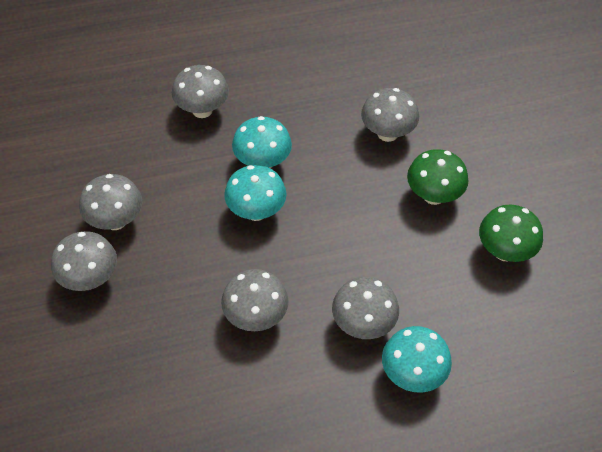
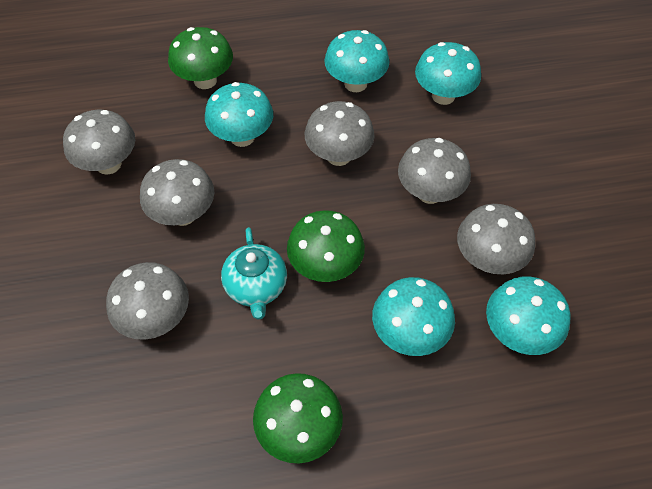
green mushroom: [407,149,468,205] [479,205,543,262] = 2 -> [168,27,233,89] [253,373,343,463] [287,210,365,282] = 3
turquoise mushroom: [224,165,286,221] [232,116,292,168] [382,326,452,393] = 3 -> [205,82,273,147] [324,30,389,92] [372,277,455,356] [415,42,481,105] [486,277,571,355] = 5
turquoise teapot: none = 0 -> [221,227,287,320] = 1

